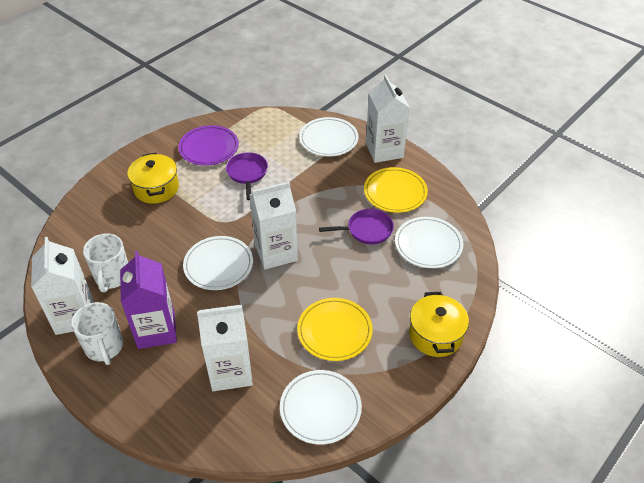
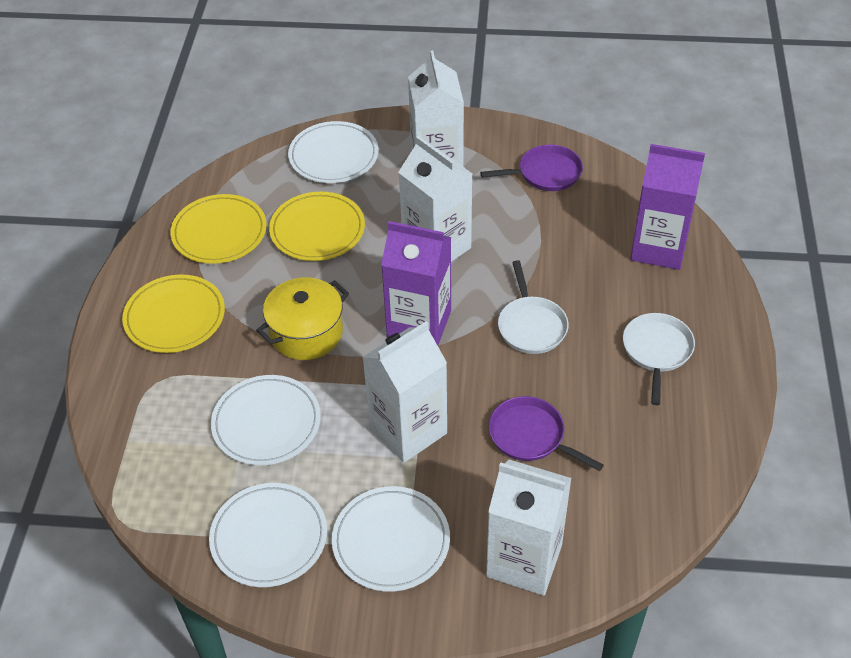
purple carton: [120,251,177,349] = 1 -> [381,221,451,346] [630,144,705,270] = 2
purple plate: [178,125,239,166] = 1 -> none = 0
white mug: [71,302,123,365] [83,233,128,292] = 2 -> none = 0
white pan: none = 0 -> [498,260,569,354] [623,313,695,405] = 2
yellow plate: [297,298,373,361] [364,167,428,213] = 2 -> [122,274,225,353] [170,194,267,264] [269,192,365,261] = 3
yellow pot: [128,153,179,204] [409,292,469,357] = 2 -> [256,277,349,360] = 1

